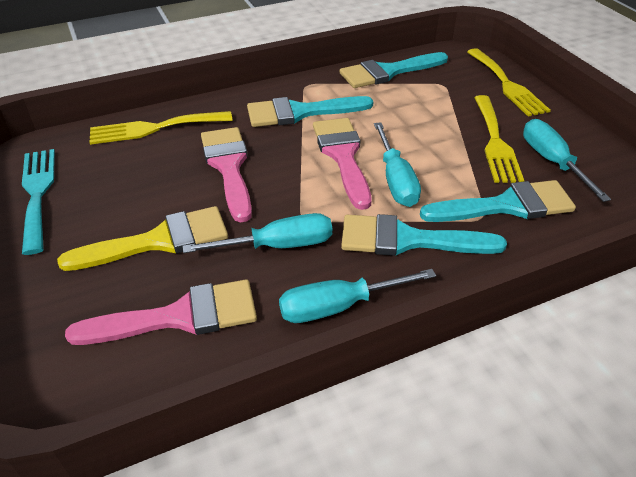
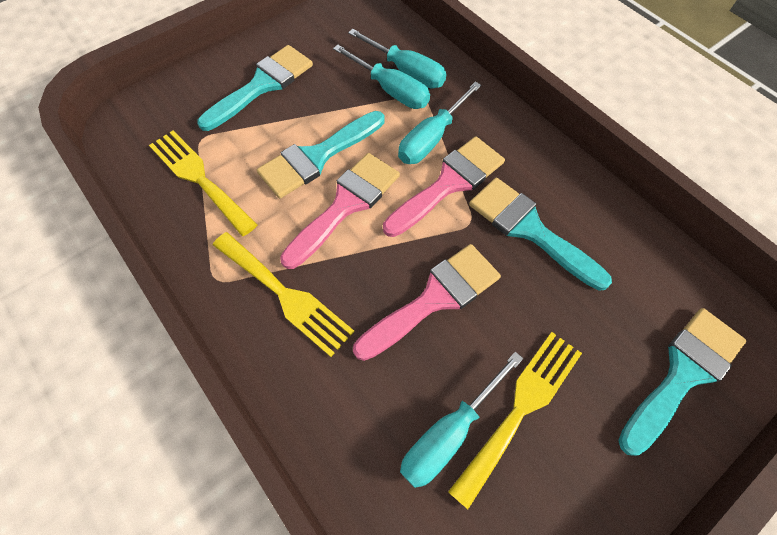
turquoise fork: [22,149,55,255] = 1 -> none = 0
yellow brush: [57,206,228,271] = 1 -> none = 0

